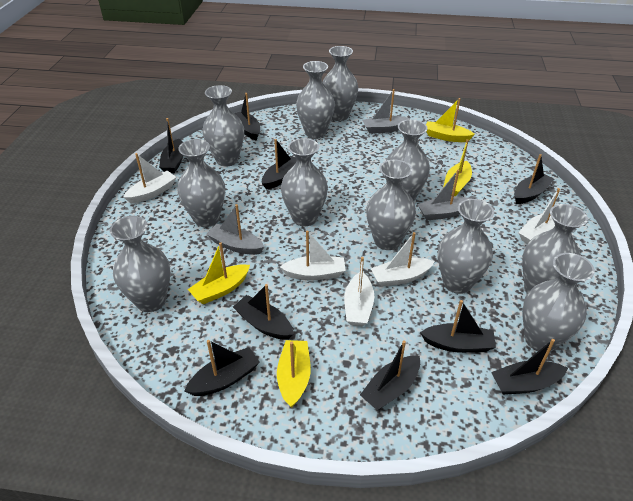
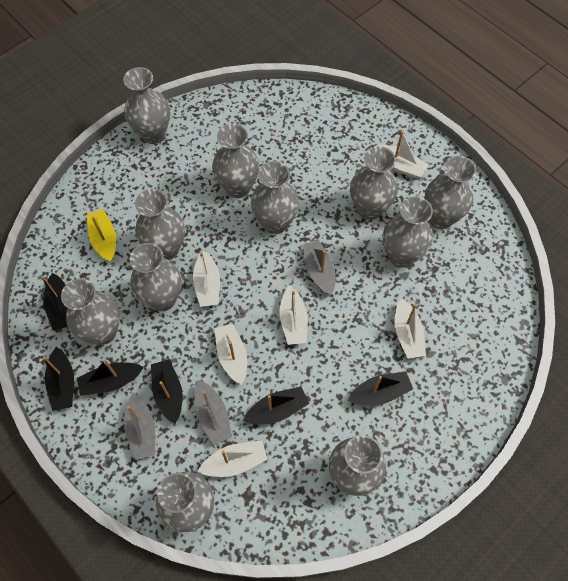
black boat: [159,118,183,173] [184,340,260,396] [233,284,294,340] [235,93,260,141] [262,139,297,190] [360,340,420,410] [420,300,496,353] [491,339,568,395] [514,154,554,204] = 9 -> [41,273,68,330] [43,347,74,411] [77,359,144,396] [151,359,183,424] [243,386,309,424] [347,371,413,406] = 6
white boat: [124,153,176,204] [280,230,346,281] [344,257,374,326] [371,232,435,287] [518,188,560,244] = 5 -> [193,250,220,307] [198,440,268,477] [215,323,247,385] [280,285,308,345] [374,131,429,179] [394,298,426,359] = 6
yellow boat: [188,242,250,304] [277,340,311,408] [426,98,475,142] [443,139,472,196] = 4 -> [87,209,116,262] = 1

